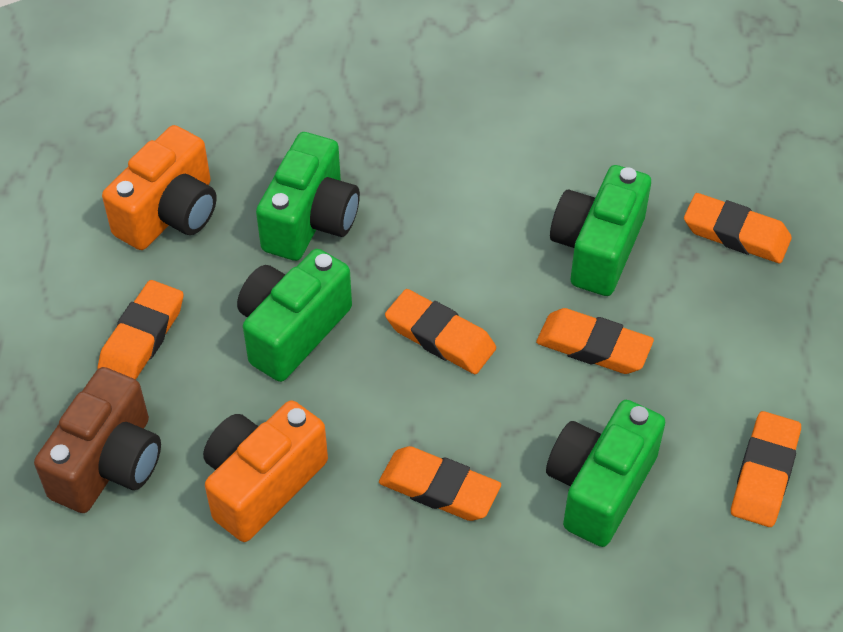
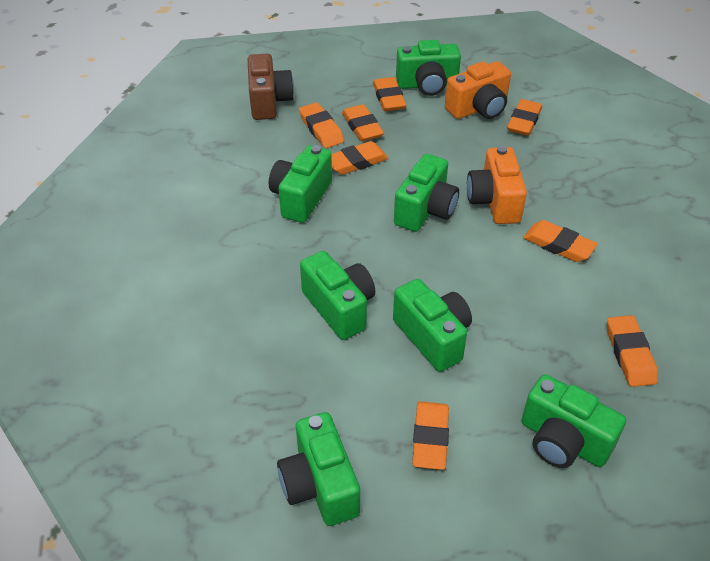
green camera: [237,249,352,382] [256,132,360,261] [546,400,665,547] [550,165,651,296] = 4 -> [269,145,332,223] [277,412,360,526] [300,251,375,340] [393,279,472,372] [394,154,459,232] [396,40,461,96] [522,374,626,468] = 7
orange eraser: [97,280,183,380] [379,446,501,521] [385,289,496,374] [536,308,654,374] [684,193,792,263] [731,411,801,527] = 6 -> [299,102,344,148] [331,141,389,175] [342,104,384,141] [373,77,406,111] [412,401,449,470] [507,99,542,136] [523,220,598,262] [607,315,658,387] = 8

